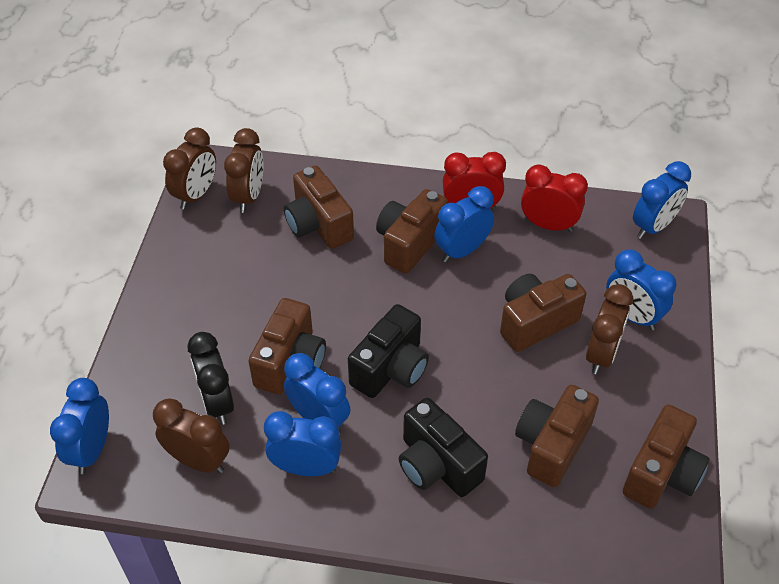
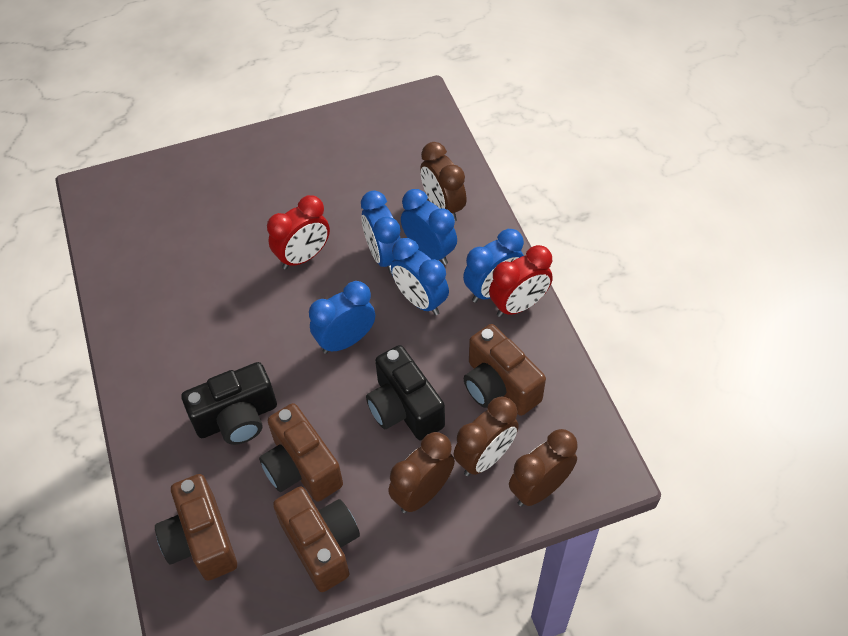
black clock: [188,332,234,425] = 1 -> none = 0
blue clock: [50,378,109,474] [264,411,342,476] [284,353,350,435] [434,186,494,263] [606,250,677,330] [633,161,691,239] = 6 -> [309,281,375,354] [361,190,401,274] [391,238,449,315] [401,189,457,265] [463,229,524,303] = 5
brown camera: [248,298,326,395] [284,165,354,249] [376,189,448,274] [500,274,586,352] [515,385,599,487] [623,405,710,509] = 6 -> [155,474,237,581] [259,403,343,502] [273,487,360,592] [464,324,546,416] = 4

